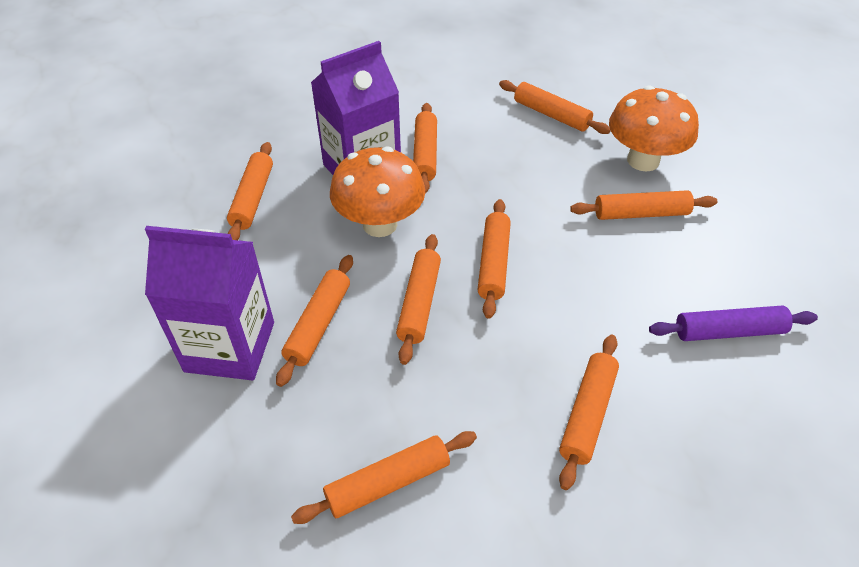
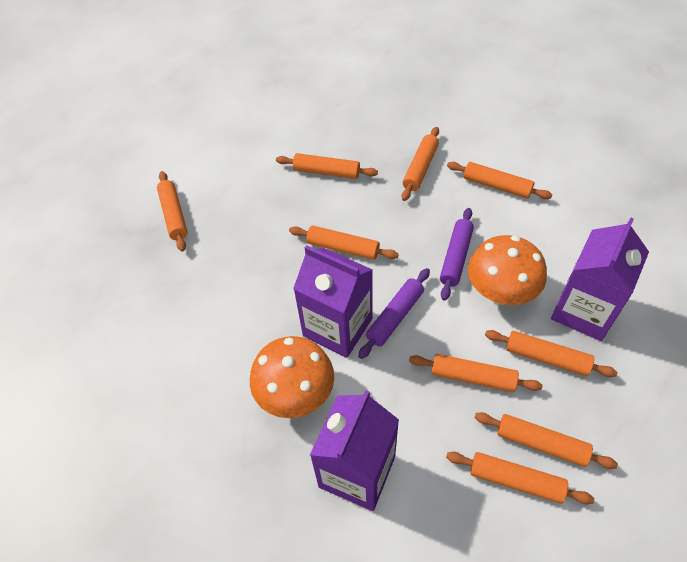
purple carton: [145,226,274,380] [311,41,401,175] = 2 -> [293,245,373,358] [310,390,399,511] [551,217,649,341] = 3
purple rolling pin: [649,306,818,341] = 1 -> [358,268,430,359] [440,208,474,301] = 2

